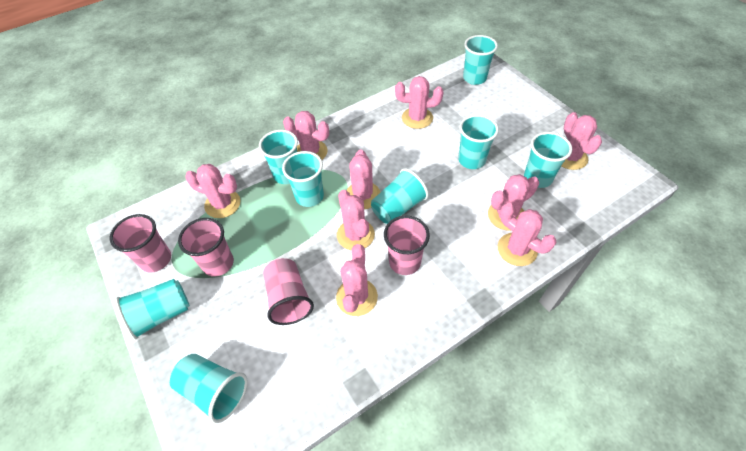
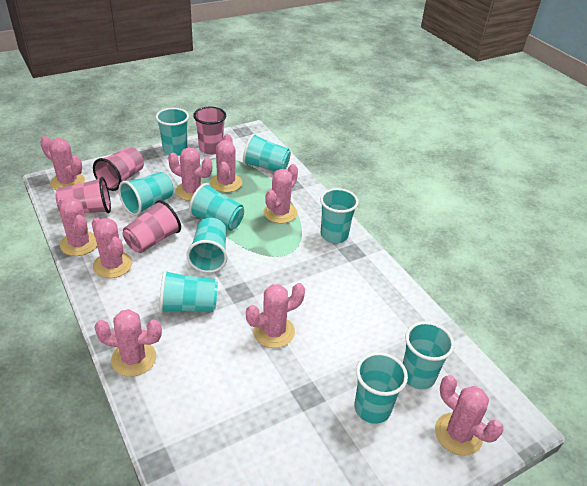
turquoise cup: [115,279,190,340] [170,354,248,423] [259,130,298,184] [282,151,324,207] [371,168,429,224] [458,115,499,169] [463,35,498,85] [524,132,572,188] = 8 -> [119,172,173,216] [156,108,189,156] [159,270,218,313] [186,218,227,273] [189,183,244,231] [243,133,291,171] [320,188,359,243] [354,352,408,424] [403,321,455,389] = 9

